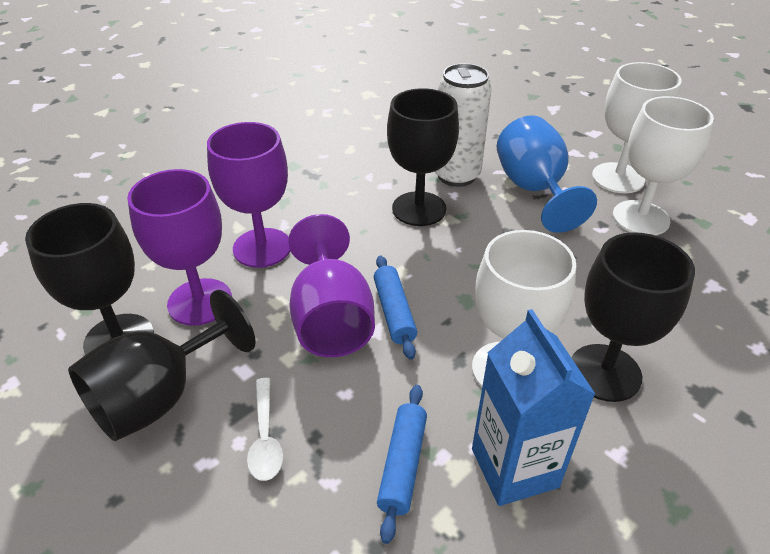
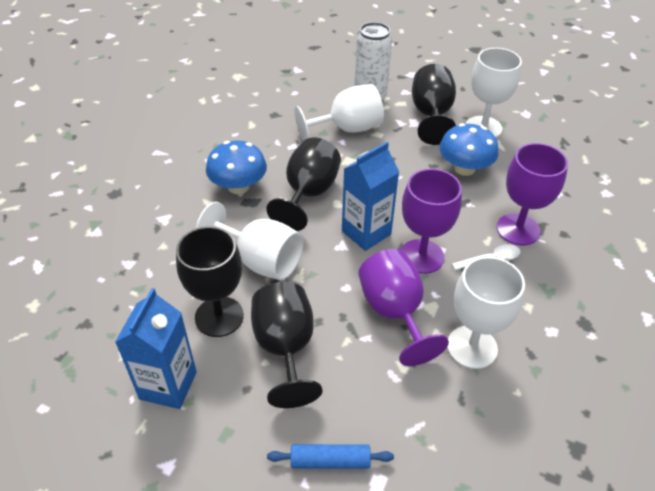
blue carton: [472,309,595,506] = 1 -> [115,288,197,409] [342,142,399,251] = 2
blue goblet: [497,115,597,233] = 1 -> none = 0
blue mushroom: none = 0 -> [206,141,267,194] [439,123,498,176] = 2
blue rolling pin: [374,255,417,360] [377,385,427,544] = 2 -> [267,444,394,468] = 1
white goblet: [472,230,576,387] [592,62,682,193] [613,96,714,235] = 3 -> [196,202,304,280] [295,84,384,141] [447,256,525,369] [466,48,522,137] = 4

